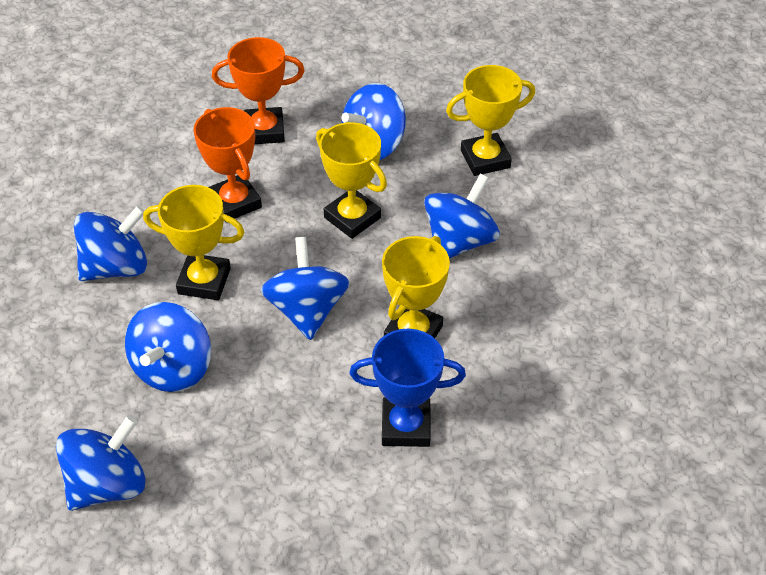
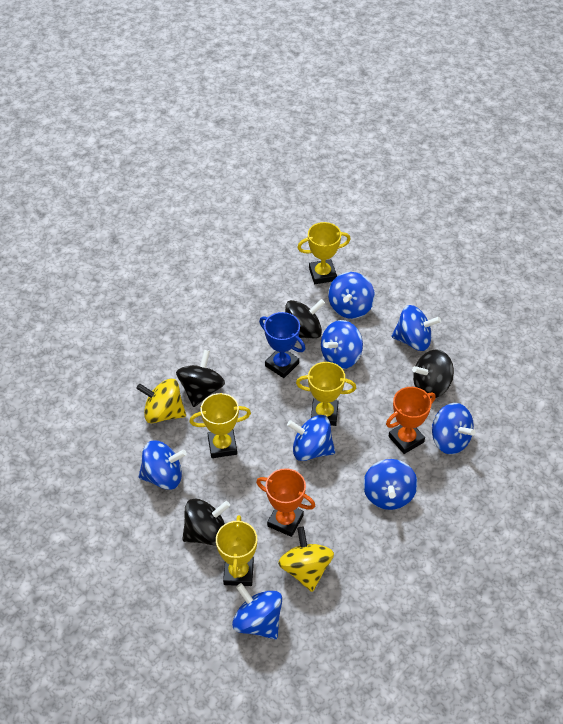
black spinning top: none = 0 -> [176,350,225,407] [182,498,230,546] [285,299,325,338] [412,349,454,398] = 4
blue spinning top: [56,415,146,511] [74,205,147,281] [125,302,211,392] [261,237,350,340] [341,83,406,160] [424,174,500,259] = 6 -> [139,440,187,490] [232,583,282,639] [287,415,335,461] [321,320,363,369] [328,272,375,319] [363,459,418,510] [392,305,441,351] [432,403,475,454] = 8
yellow spinning top: none = 0 -> [136,379,186,423] [278,527,334,592] = 2

